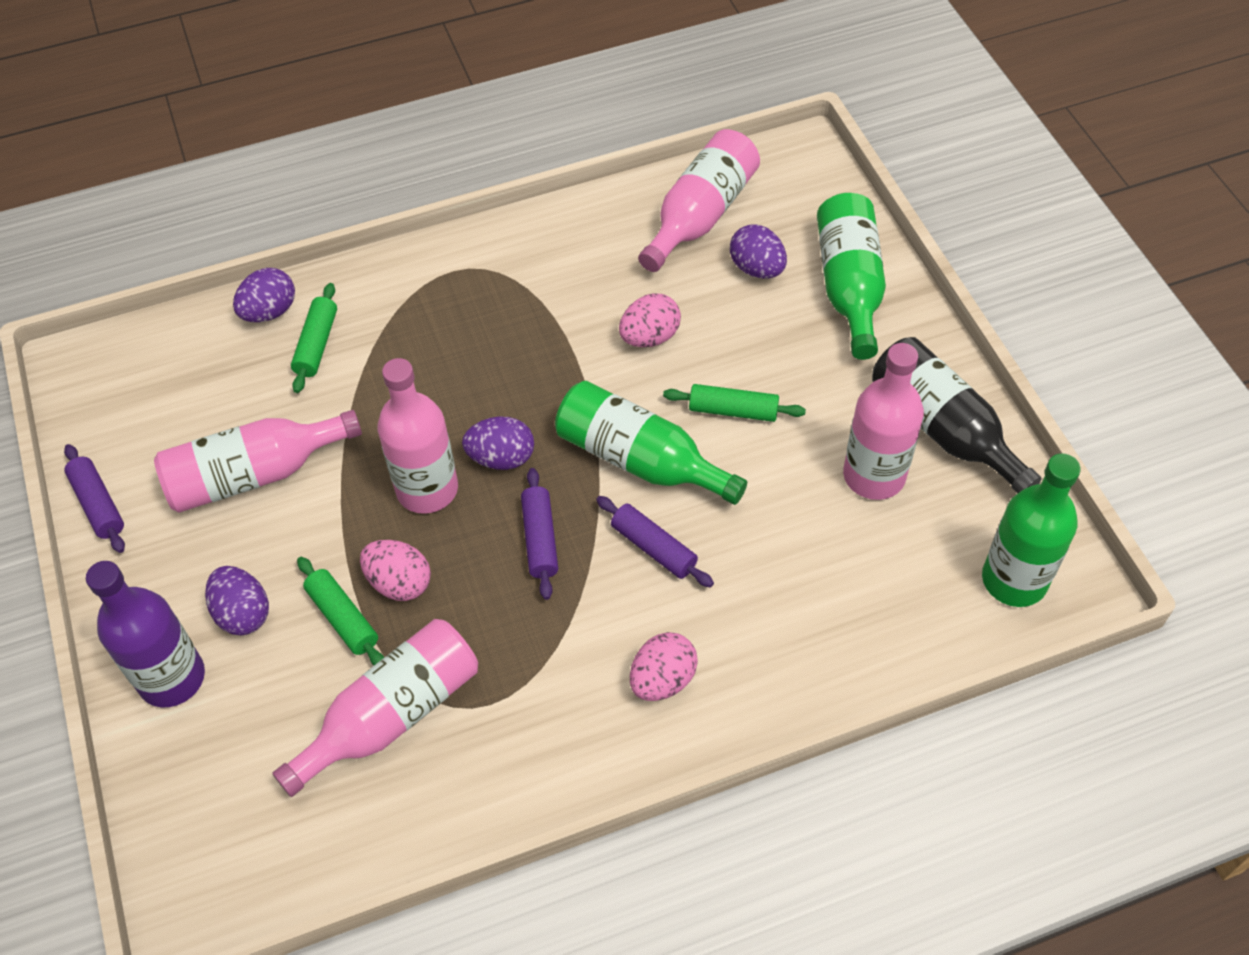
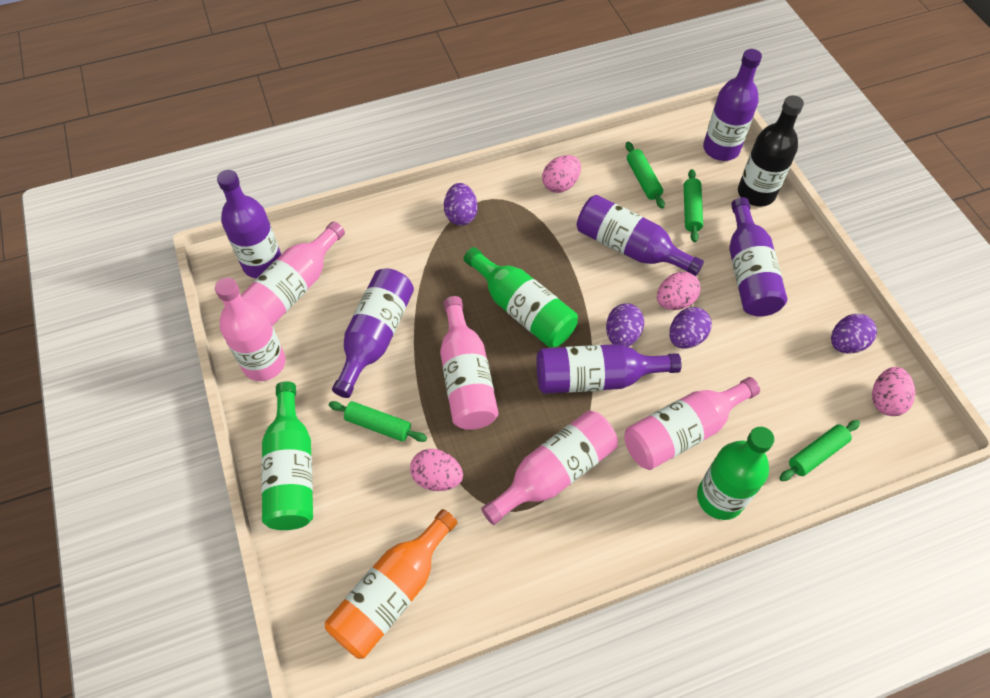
green rolling pin: [291,283,337,393] [297,557,384,665] [663,384,806,422] = 3 -> [329,401,427,442] [626,142,665,209] [684,169,703,242] [779,420,860,481] = 4
orange bottle: none = 0 -> [325,509,458,659] = 1
pink egg: [360,540,431,601] [619,293,681,347] [630,632,698,701] = 3 -> [410,449,463,491] [542,155,581,193] [657,272,701,310] [872,367,915,416] = 4
purple bottle: [86,561,205,707] = 1 -> [217,170,281,279] [332,268,414,398] [537,344,682,394] [577,195,704,276] [703,49,762,161] [729,197,787,316] = 6
purple rolling pin: [64,444,125,553] [521,468,558,600] [596,496,714,588] = 3 -> none = 0

